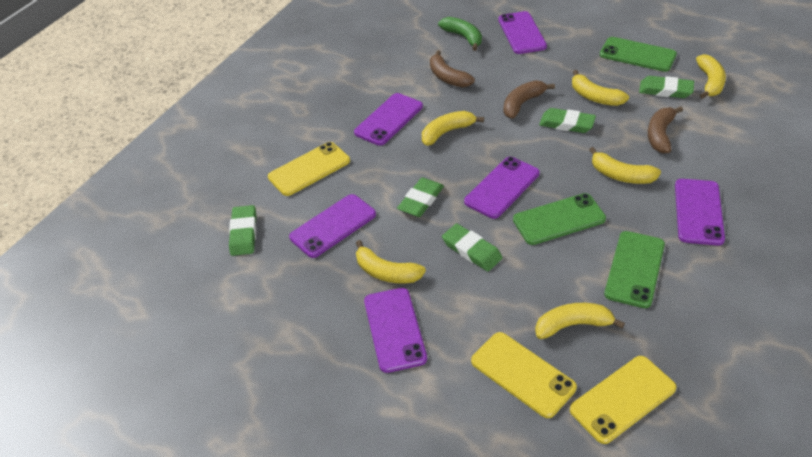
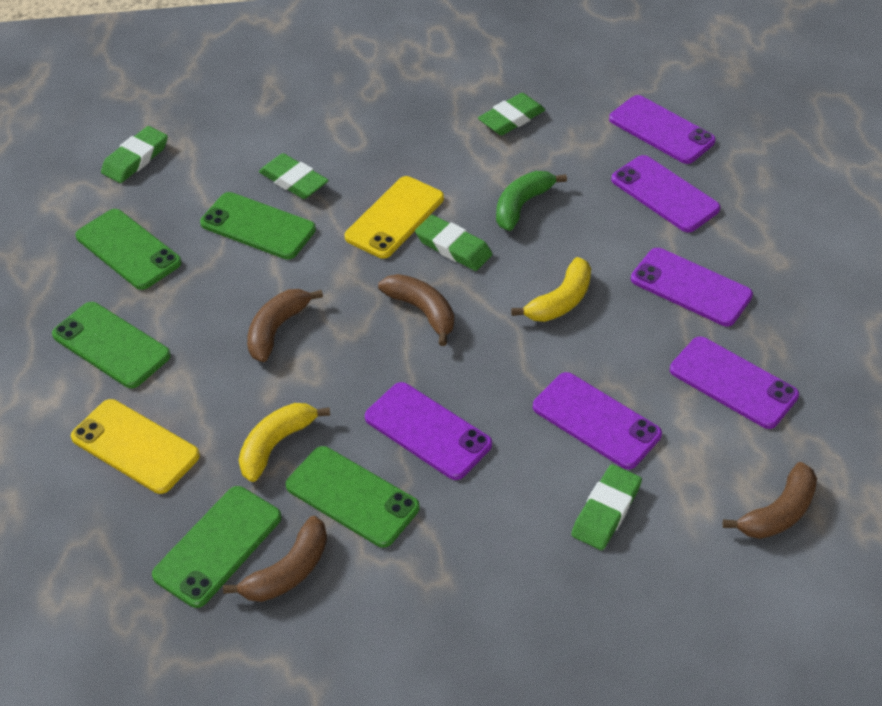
brown banana: [430,50,475,87] [503,80,555,119] [648,106,683,154] = 3 -> [223,516,327,602] [247,289,323,362] [378,274,454,346] [723,462,817,539] = 4
green phone: [513,193,606,245] [600,37,677,72] [604,231,665,308] = 3 -> [52,302,171,388] [75,209,182,290] [152,486,281,608] [200,192,316,260] [286,446,420,548] = 5
yellow banana: [356,240,426,283] [422,111,484,146] [535,303,625,339] [572,70,629,106] [589,147,661,184] [696,54,726,99] = 6 -> [239,403,330,482] [511,257,591,322] = 2
yellow phone: [268,142,350,196] [471,332,577,418] [570,356,677,444] = 3 -> [71,399,200,494] [345,176,444,259] = 2

